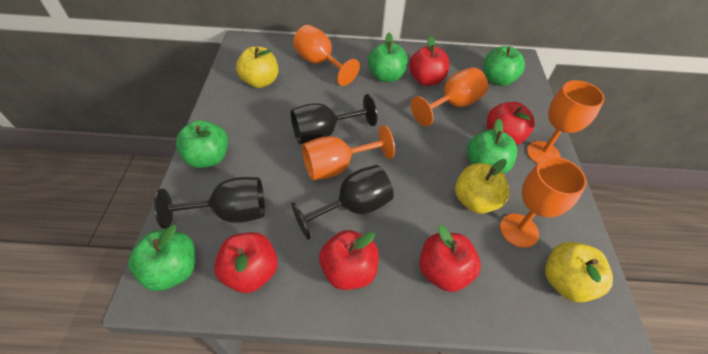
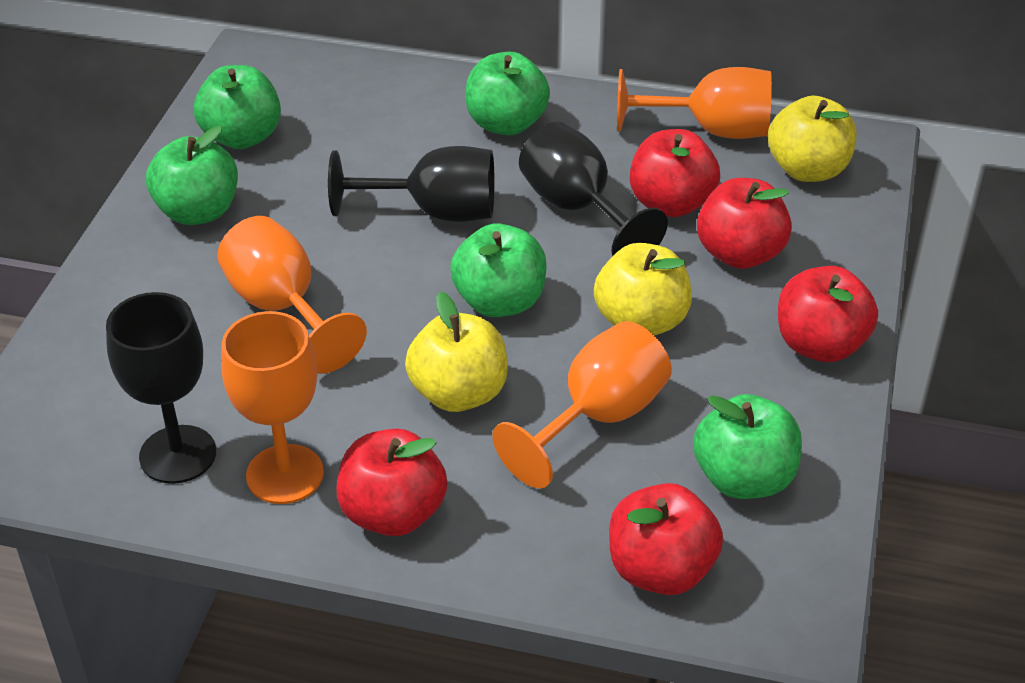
orange goblet: [293,25,360,86] [302,125,395,180] [411,67,488,126] [500,157,587,248] [527,80,605,164] = 5 -> [217,216,367,374] [221,311,324,504] [492,321,672,488] [617,67,772,139] = 4

